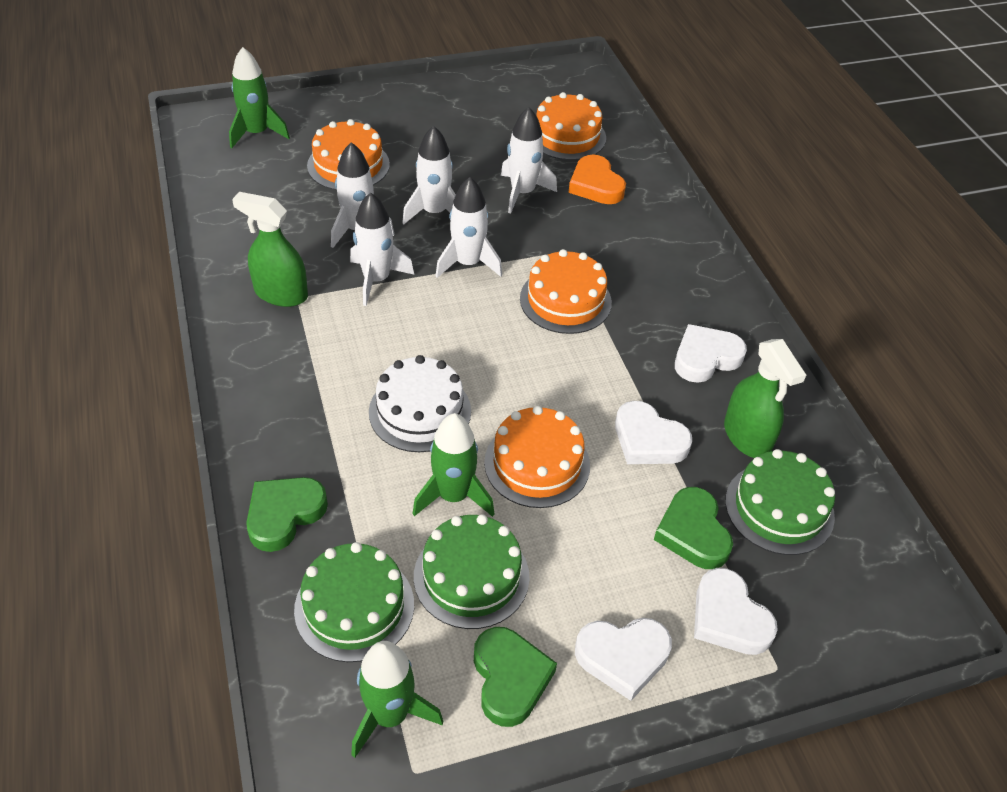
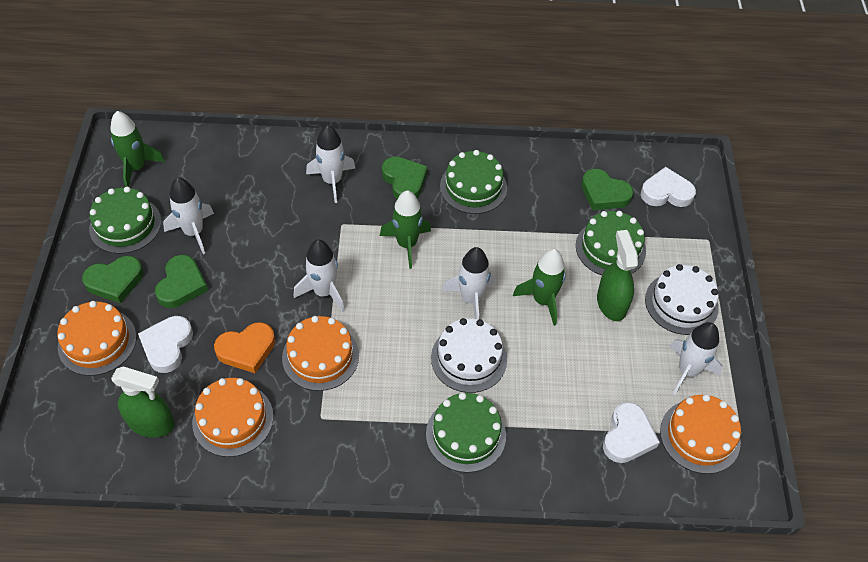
green cake: [294,542,414,662] [414,514,529,629] [725,449,835,555] = 3 -> [89,187,161,254] [426,392,506,473] [440,150,507,214] [576,211,646,275] = 4
green heart: [246,477,328,552] [474,627,557,727] [654,487,733,569] = 3 -> [82,256,143,303] [155,255,208,308] [382,157,428,199] [581,169,633,210] = 4
white cake: [369,355,471,452] = 1 -> [431,318,507,393] [645,264,719,335] = 2
white heart: [575,618,672,701] [615,401,692,464] [675,324,747,383] [694,568,778,655] = 4 -> [138,316,193,373] [603,402,660,463] [641,167,696,207] = 3

